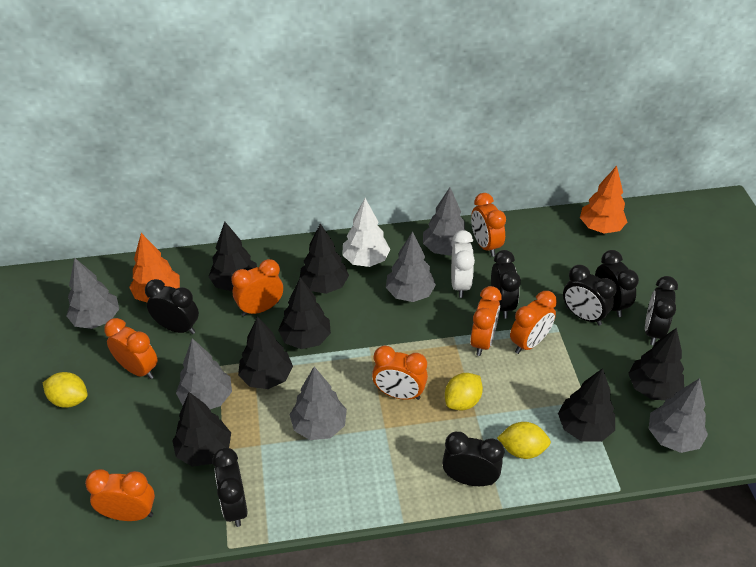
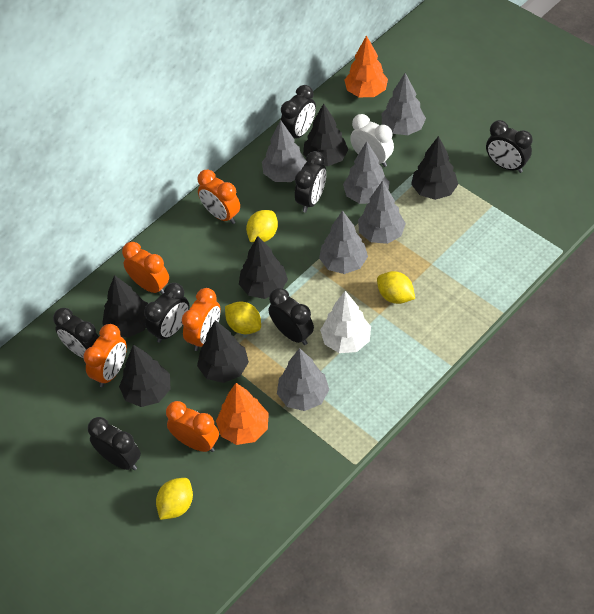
black tree: [172,392,231,467] [208,222,257,291] [238,316,293,389] [278,277,331,349] [300,223,349,294] [558,368,615,442] [628,328,684,400] = 7 -> [102,275,148,338] [119,345,170,407] [197,320,249,383] [239,236,288,299] [303,104,348,166] [411,136,458,200] = 6
orange clock: [85,469,155,521] [104,318,158,379] [231,259,283,316] [372,346,428,400] [470,286,501,356] [471,193,506,257] [510,291,557,354] = 7 -> [83,324,127,387] [122,242,169,294] [166,401,219,452] [182,288,221,351] [197,170,240,224] = 5
yellow lemon: [43,372,88,408] [445,373,483,411] [497,422,551,459] = 3 -> [156,478,193,520] [225,301,261,334] [246,210,278,242] [377,271,415,304] = 4

